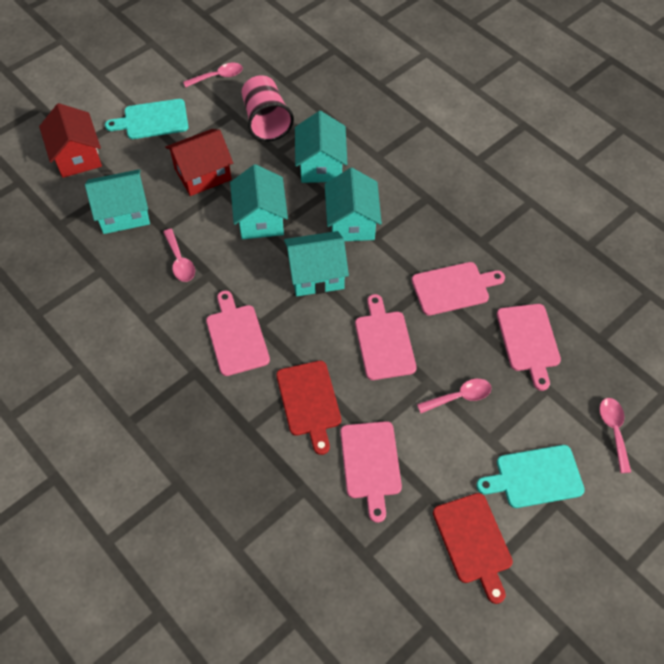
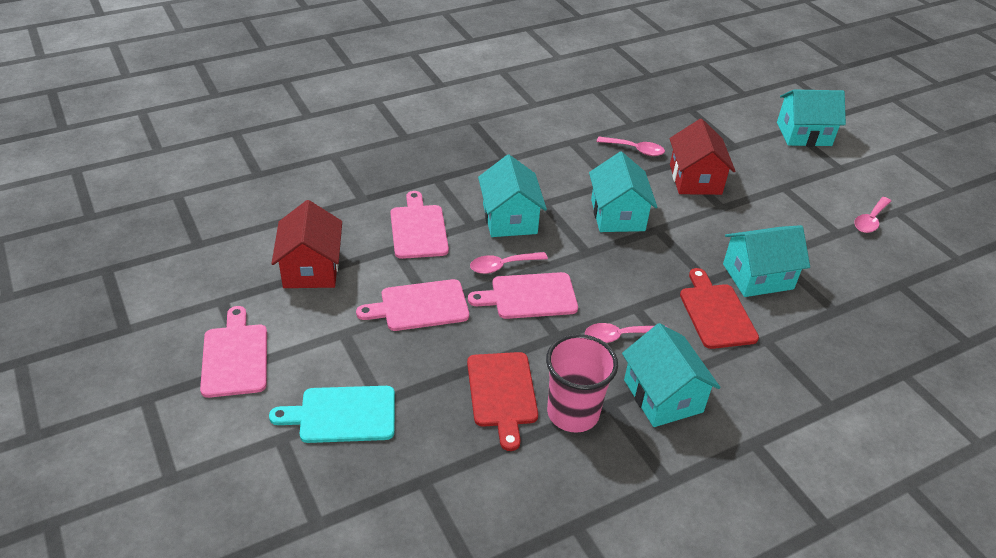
pink cutting board: [206,291,270,376] [340,421,402,523] [355,294,417,380] [412,262,505,316] [497,304,561,391] = 5 -> [200,306,267,398] [356,279,469,331] [390,191,449,259] [468,272,578,319] = 4
turquoise cutting board: [105,99,188,139] [476,445,585,508] = 2 -> [269,386,395,443] = 1

